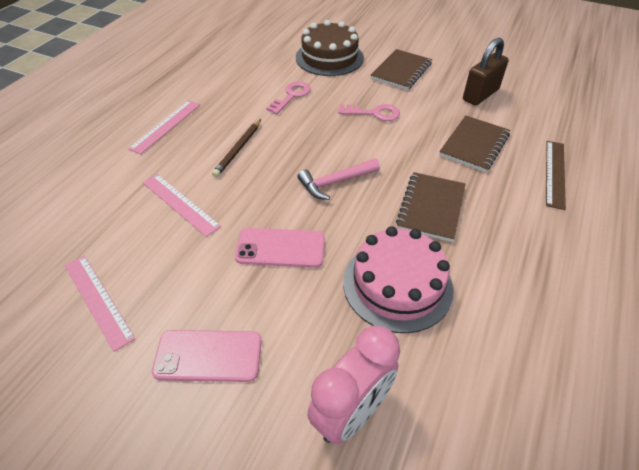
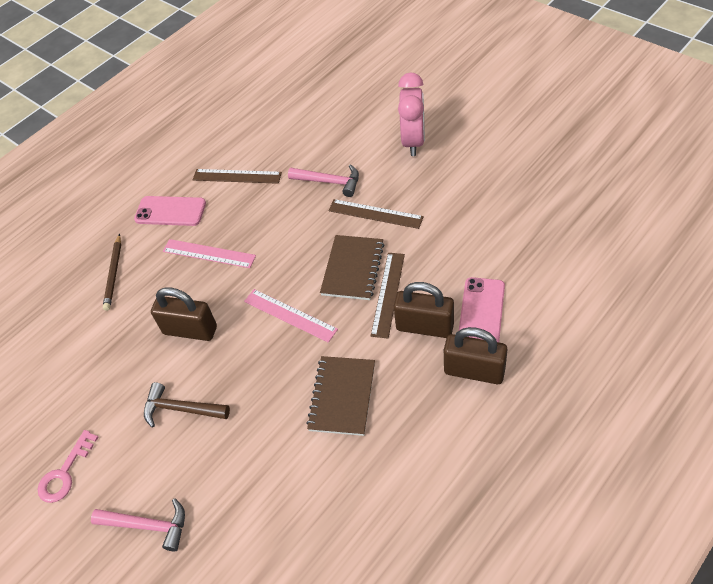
brown cake: [296,20,364,76] = 1 -> none = 0
brown hammer: none = 0 -> [144,382,230,427] = 1
brown notebook: [371,49,432,90] [396,172,465,242] [439,115,510,172] = 3 -> [306,356,375,436] [320,235,384,300] = 2
brown padlock: [463,38,509,106] = 1 -> [151,287,217,341] [394,282,454,338] [444,327,508,384] = 3
brown ruler: [546,141,566,210] = 1 -> [193,169,282,184] [328,199,424,229] [371,253,405,338] = 3
pink cake: [343,226,454,333] = 1 -> none = 0
pink hammer: [297,158,380,200] = 1 -> [91,498,185,551] [288,164,359,197] = 2
pink key: [266,82,311,114] [338,104,400,121] = 2 -> [38,430,98,503] = 1
pink ruler: [65,256,135,352] [128,100,200,154] [143,174,221,237] = 3 -> [163,239,256,268] [244,289,338,343] = 2

